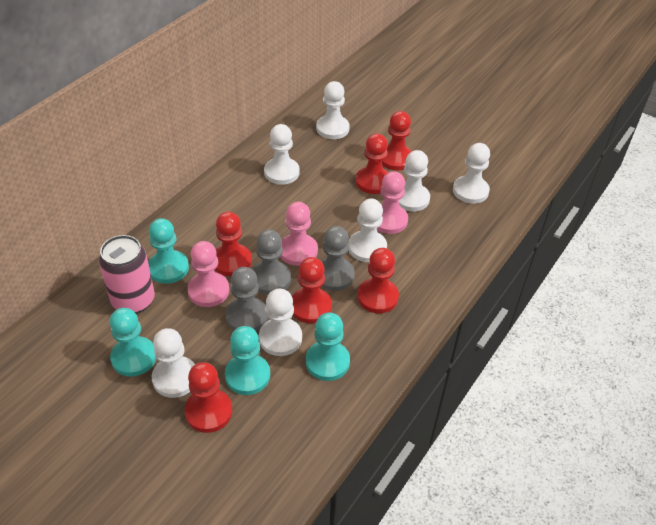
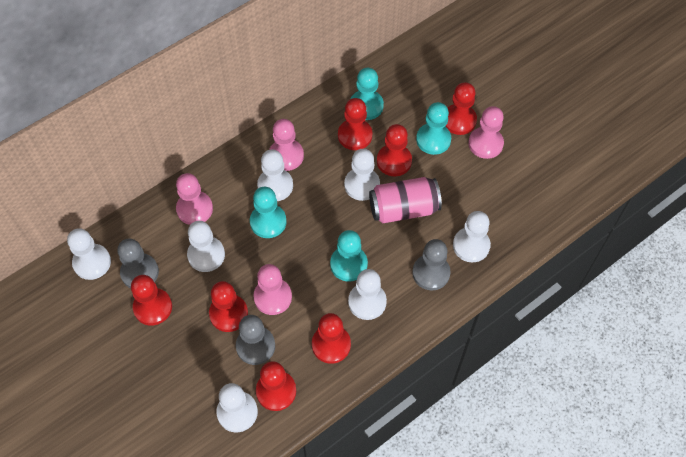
pink pawn: [187,241,229,307] [281,202,318,266] [377,171,408,234] = 3 -> [176,173,213,225] [253,264,292,315] [269,119,304,171] [468,106,504,159] = 4
red pawn: [185,362,232,433] [215,212,252,276] [292,257,332,323] [356,133,389,194] [357,248,399,313] [382,111,412,170] = 6 -> [131,275,172,326] [209,281,248,332] [256,361,296,411] [312,313,351,364] [338,98,372,150] [377,124,412,176] [445,82,477,135] = 7

